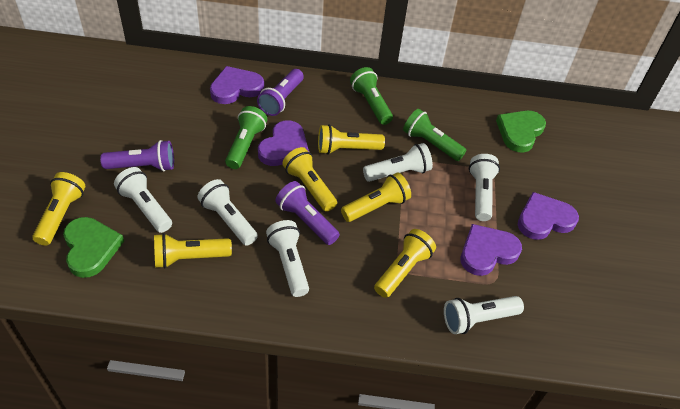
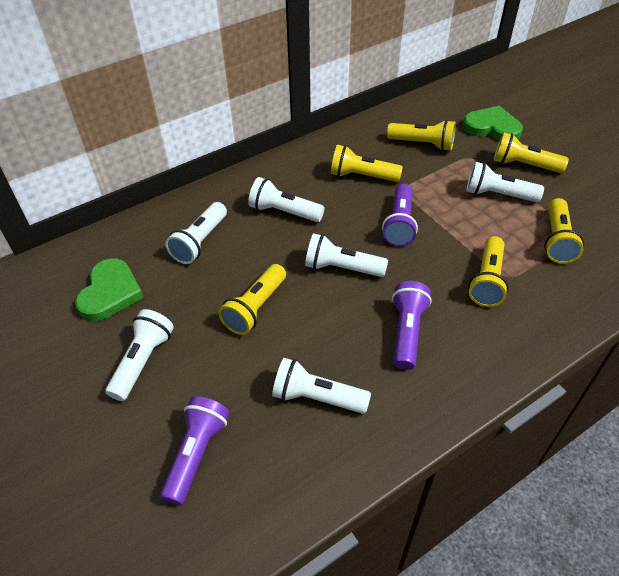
green flashlight: [225,106,267,169] [350,67,393,125] [403,109,466,161] = 3 -> none = 0
purple heart: [210,66,264,104] [258,120,309,166] [461,224,522,276] [518,192,579,240] = 4 -> none = 0

